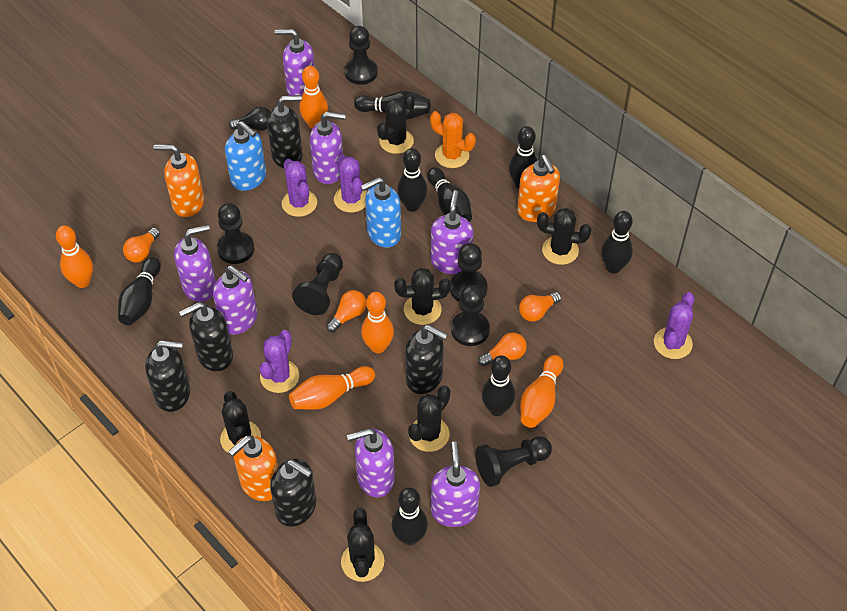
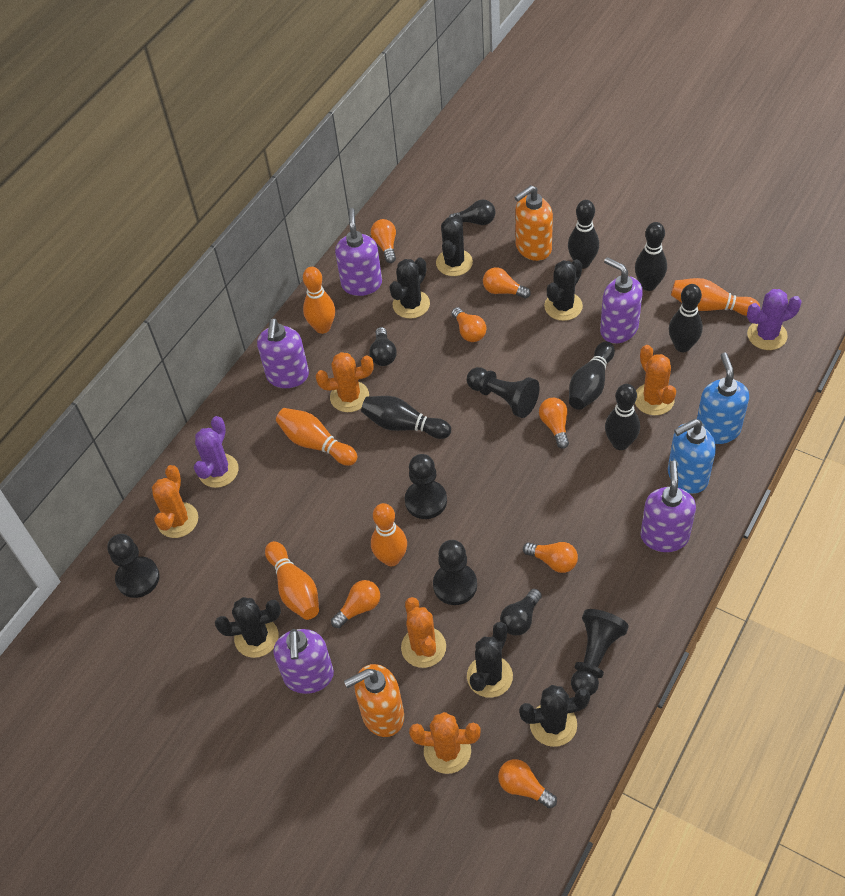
black bowling pin: [118,257,161,325] [354,91,430,119] [391,487,428,545] [397,148,427,212] [427,167,472,222] [482,355,515,416] [509,126,537,189] [601,211,633,274] = 8 -> [361,396,451,439] [568,200,599,269] [569,341,615,410] [605,384,640,450] [635,222,667,291] [669,284,703,352] = 6
black light bulb: [229,107,271,131] = 1 -> [369,327,397,366] [449,199,496,225] [500,589,542,636] = 3
black pawn: [217,203,254,264] [292,253,343,315] [345,26,378,85] [450,243,488,302] [451,285,490,346] [475,437,552,487] = 6 -> [107,534,160,598] [405,454,447,519] [433,540,477,605] [467,367,540,418] [571,609,629,696] = 5
black soap dispenser: [145,341,190,412] [179,302,233,372] [267,95,303,168] [270,459,316,527] [405,325,448,394] = 5 -> none = 0
orange cactus: [430,111,476,168] = 1 -> [152,465,198,538] [315,352,374,412] [401,597,446,668] [409,712,481,774] [635,345,676,415] = 5
orange light bulb: [123,228,160,262] [326,290,366,332] [478,332,527,366] [519,292,561,322] = 4 -> [331,580,380,628] [371,219,396,263] [452,307,487,342] [483,267,531,299] [498,759,557,808] [523,542,578,573] [539,398,569,449] = 7
orange soap dispenser: [154,144,204,217] [228,435,278,501] [517,155,560,222] = 3 -> [344,664,404,737] [514,185,553,261] = 2
purple cactus: [259,330,299,393] [282,159,317,217] [334,154,367,213] [654,292,694,359] = 4 -> [194,416,239,488] [747,289,802,350] = 2
purple soap dispenser: [174,224,216,302] [213,265,257,335] [275,29,315,96] [310,112,346,184] [347,428,395,497] [431,190,473,274] [431,442,480,527] = 7 -> [257,318,309,388] [274,629,334,694] [335,208,382,296] [600,257,643,344] [640,461,696,552] = 5

